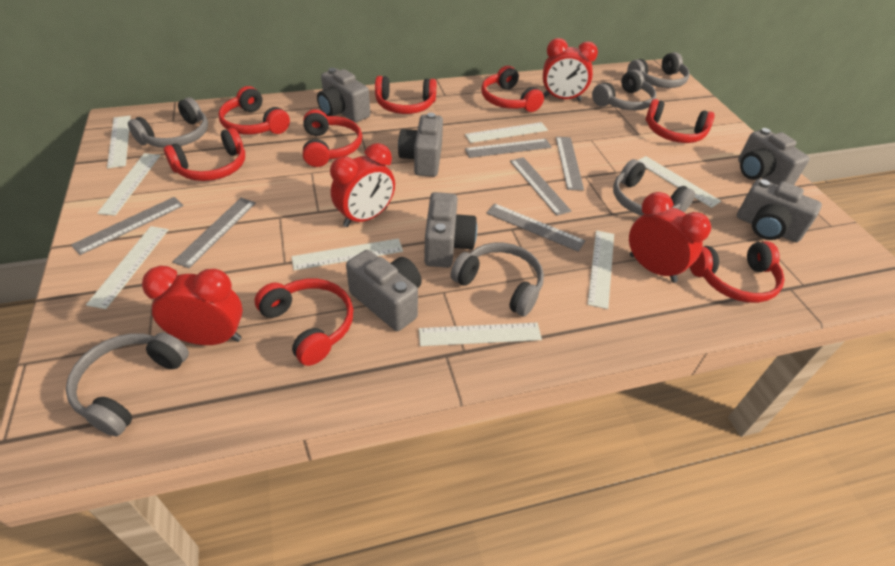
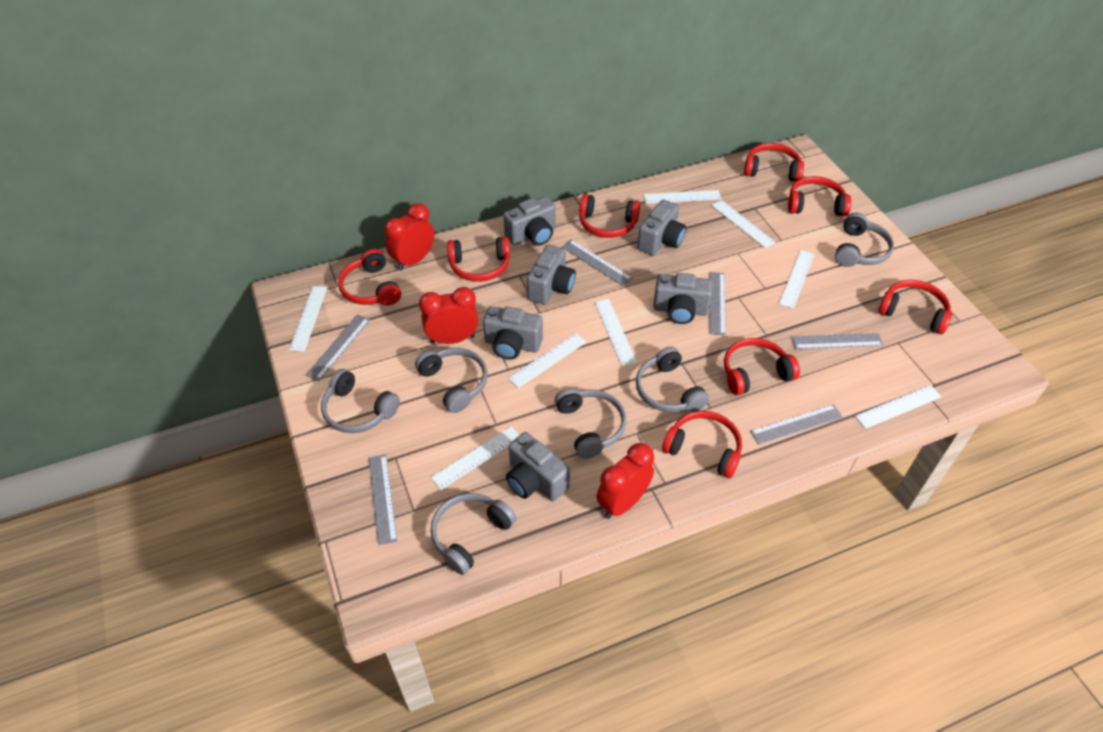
red clock: [142,266,243,345] [330,143,395,227] [543,38,598,101] [629,192,711,283] = 4 -> [384,203,434,271] [419,287,478,344] [596,443,654,519] = 3

